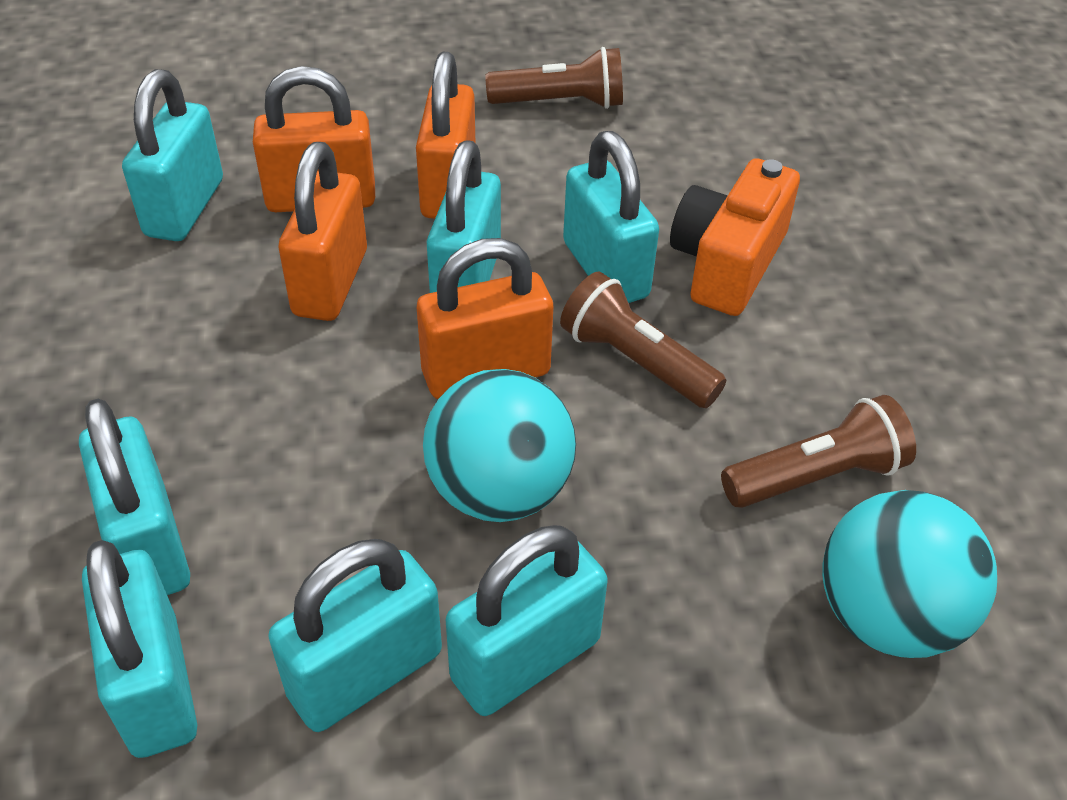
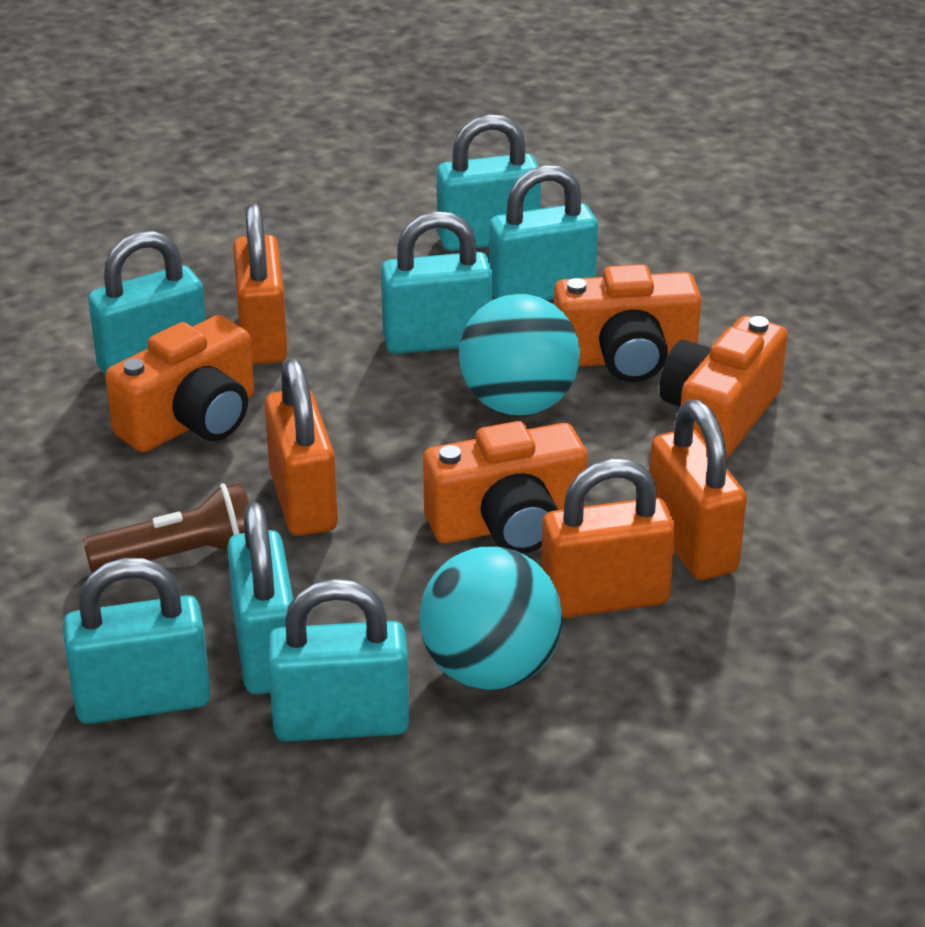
brown flashlight: [485,47,623,109] [560,272,726,408] [721,395,916,508] = 3 -> [83,481,249,573] = 1
orange camera: [670,158,800,316] = 1 -> [105,315,254,452] [423,421,587,554] [554,264,701,382] [659,316,788,459] = 4

